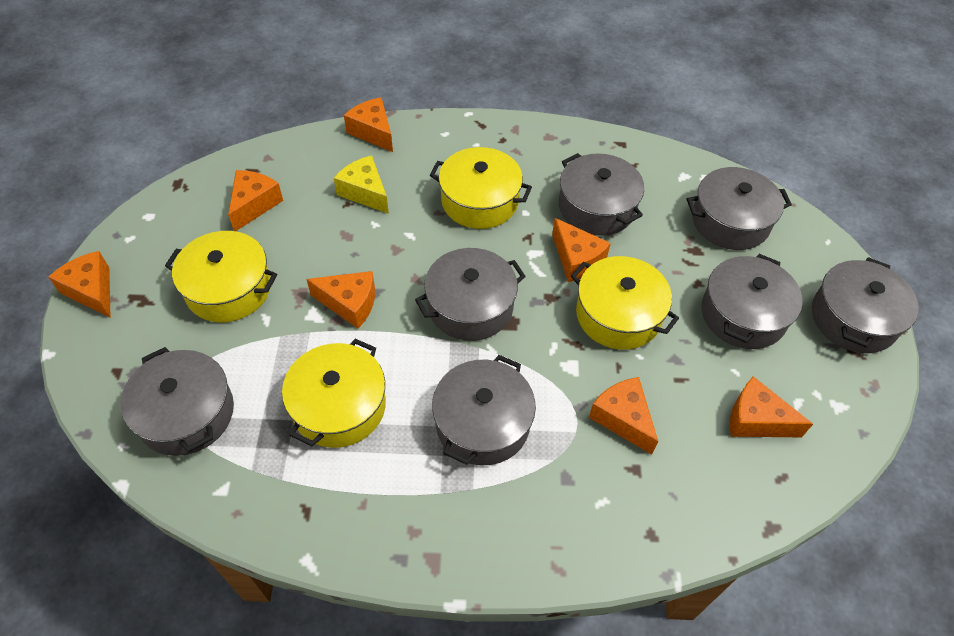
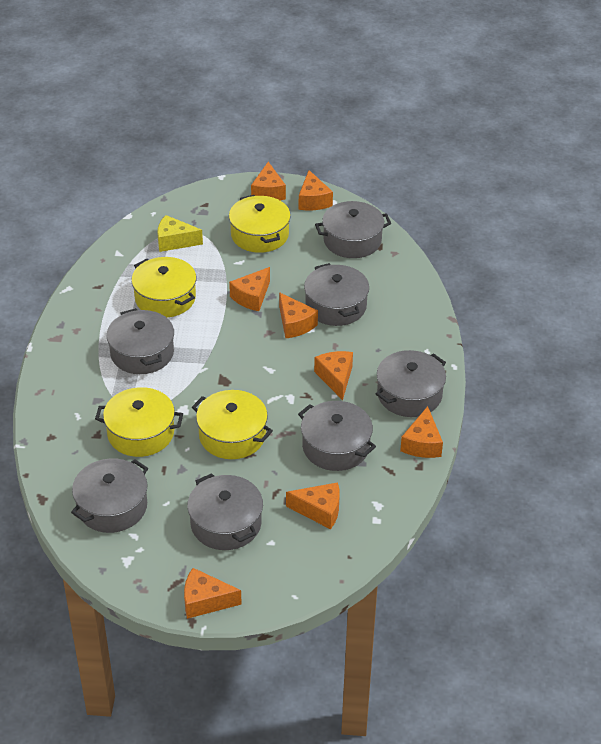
orange cheese: [48,251,111,318] [228,170,283,231] [306,271,375,328] [344,97,393,152] [552,218,611,282] [589,377,658,455] [730,376,813,437] = 7 -> [184,568,242,619] [229,267,270,311] [251,162,286,200] [279,292,318,339] [286,482,340,529] [299,170,333,210] [314,351,353,400] [400,406,443,458] = 8

